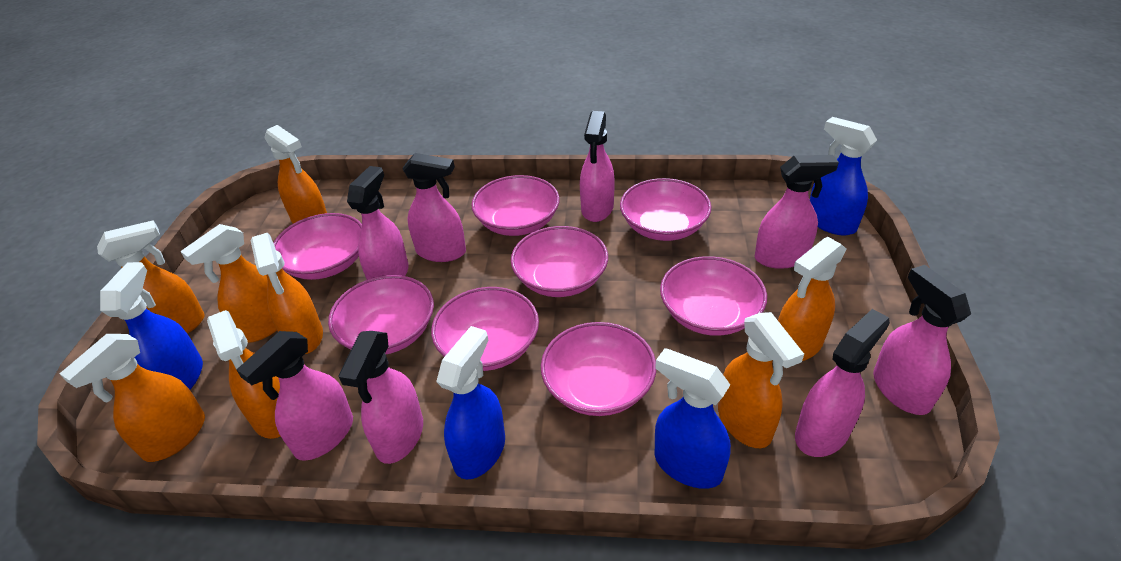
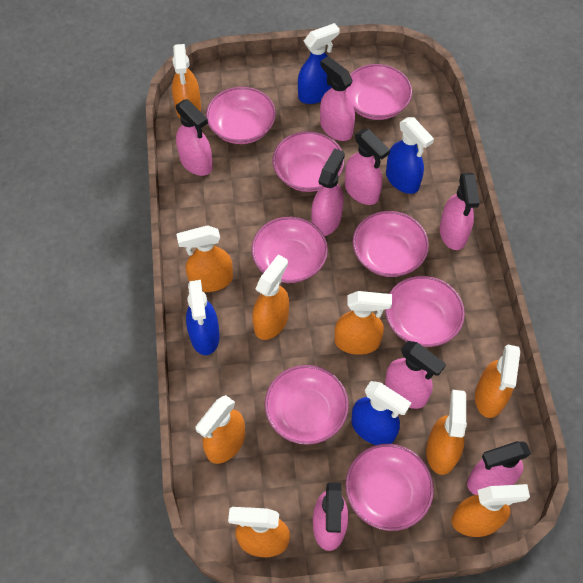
orange spray bottle: [59,334,205,462] [97,220,205,333] [180,224,277,343] [207,310,281,439] [251,233,323,354] [265,125,327,224] [718,312,804,448] [778,237,846,361] = 8 -> [172,44,201,118] [176,225,233,292] [196,395,245,464] [228,507,290,557] [252,255,289,340] [335,291,392,355] [426,390,467,475] [452,484,530,537] [475,344,520,418] = 9

